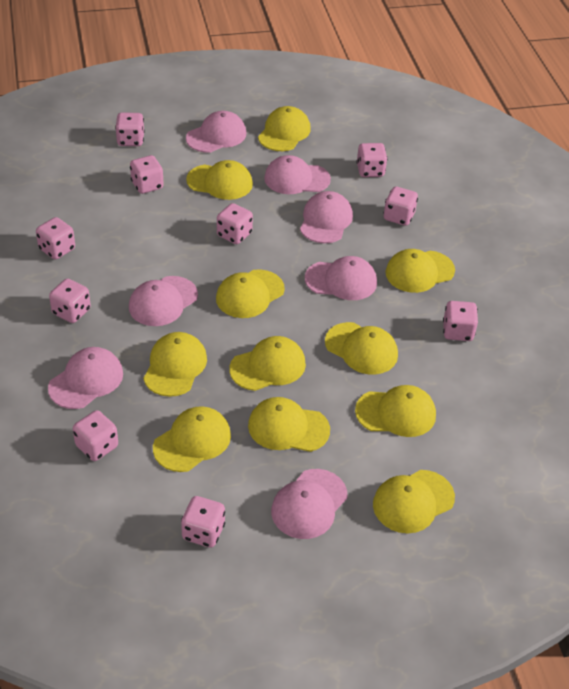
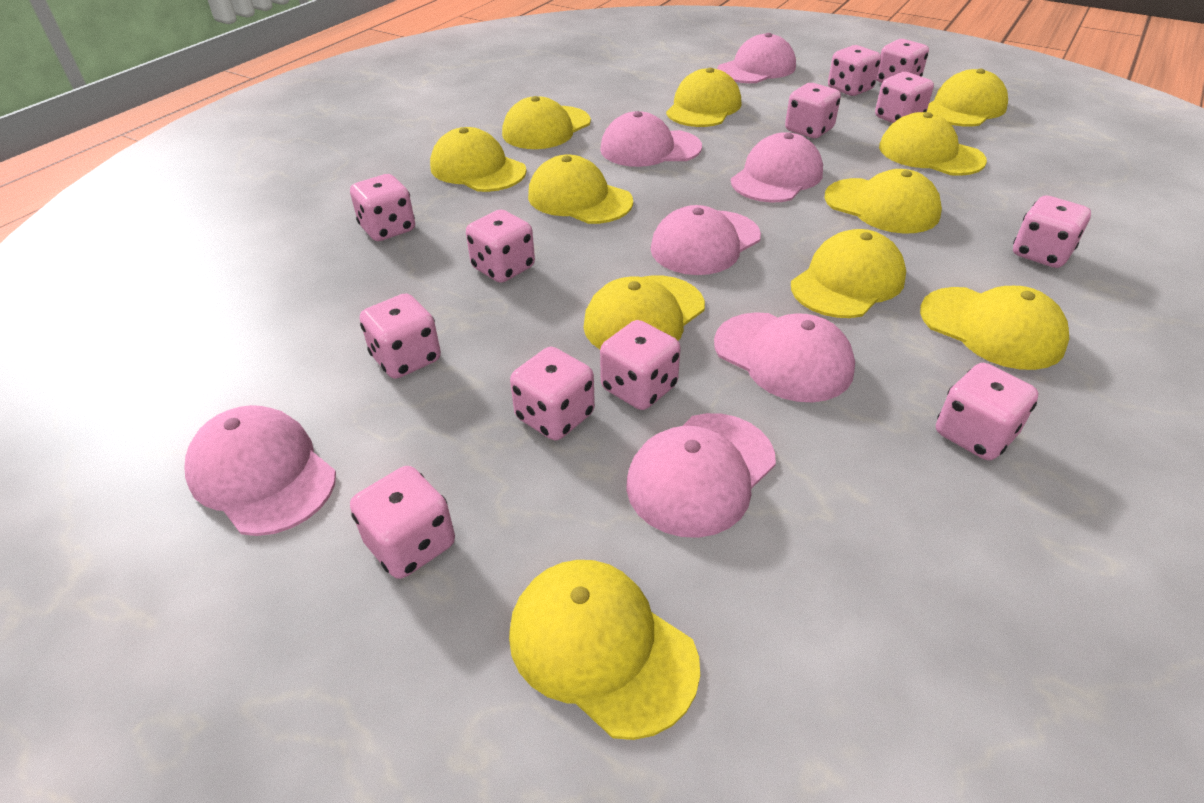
pink dice: [36,217,75,260] [49,279,91,323] [73,410,118,461] [115,112,145,146] [130,155,164,194] [181,496,225,548] [217,203,253,244] [356,143,388,177] [383,187,418,226] [443,301,478,341] = 10 -> [350,174,415,241] [350,466,455,579] [360,293,441,379] [466,210,535,283] [510,347,595,440] [600,320,680,410] [785,83,841,138] [828,45,881,96] [875,72,934,123] [876,39,929,83] [936,363,1039,460] [1013,196,1091,268] = 12

